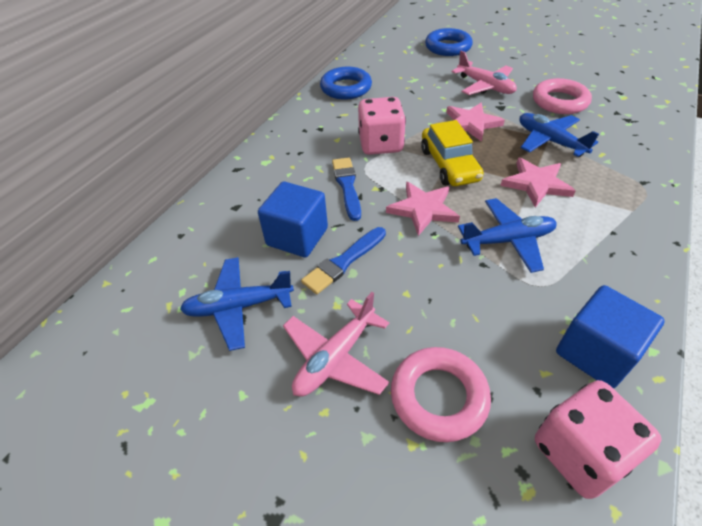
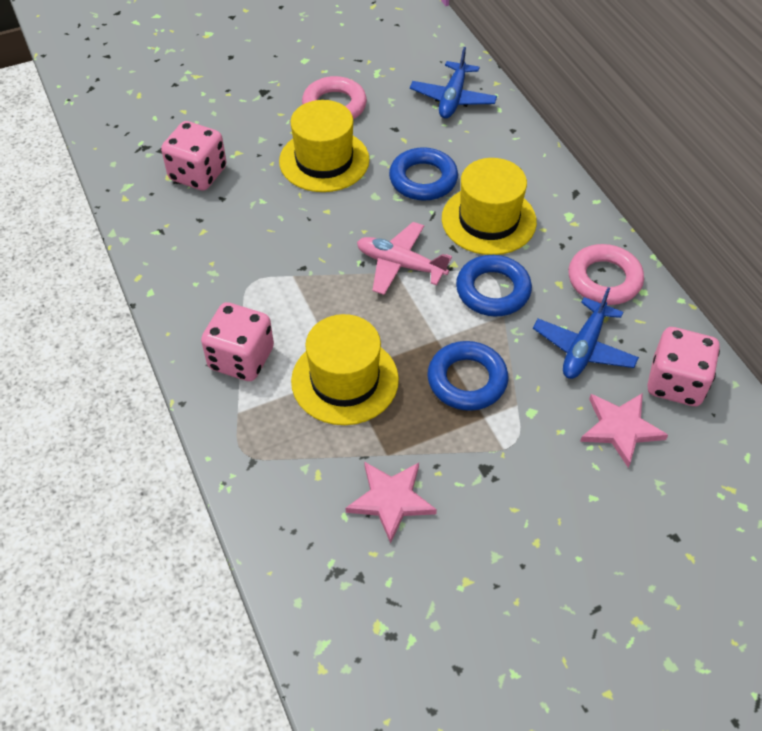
blue brush: [301,227,386,294] [332,157,361,221] = 2 -> none = 0
blue cube: [258,182,328,258] [556,285,665,389] = 2 -> none = 0
blue plane: [180,257,294,351] [458,198,557,273] [519,113,599,157] = 3 -> [410,47,497,119] [533,287,639,379] = 2
blue ring: [320,67,372,100] [425,28,473,56] = 2 -> [389,147,458,201] [427,341,508,411] [456,255,532,316] = 3
pink dice: [358,97,406,155] [535,380,662,499] = 2 -> [161,121,226,191] [201,302,274,381] [647,327,720,406] = 3
pink plane: [283,292,389,396] [452,51,517,95] = 2 -> [357,222,452,295] = 1
pink star: [386,182,460,236] [446,103,505,142] [500,158,576,208] = 3 -> [345,462,437,544] [580,393,668,468] = 2
yellow car: [421,120,484,186] = 1 -> none = 0
yellow hat: none = 0 -> [279,100,370,192] [291,314,399,425] [442,158,537,255] = 3

